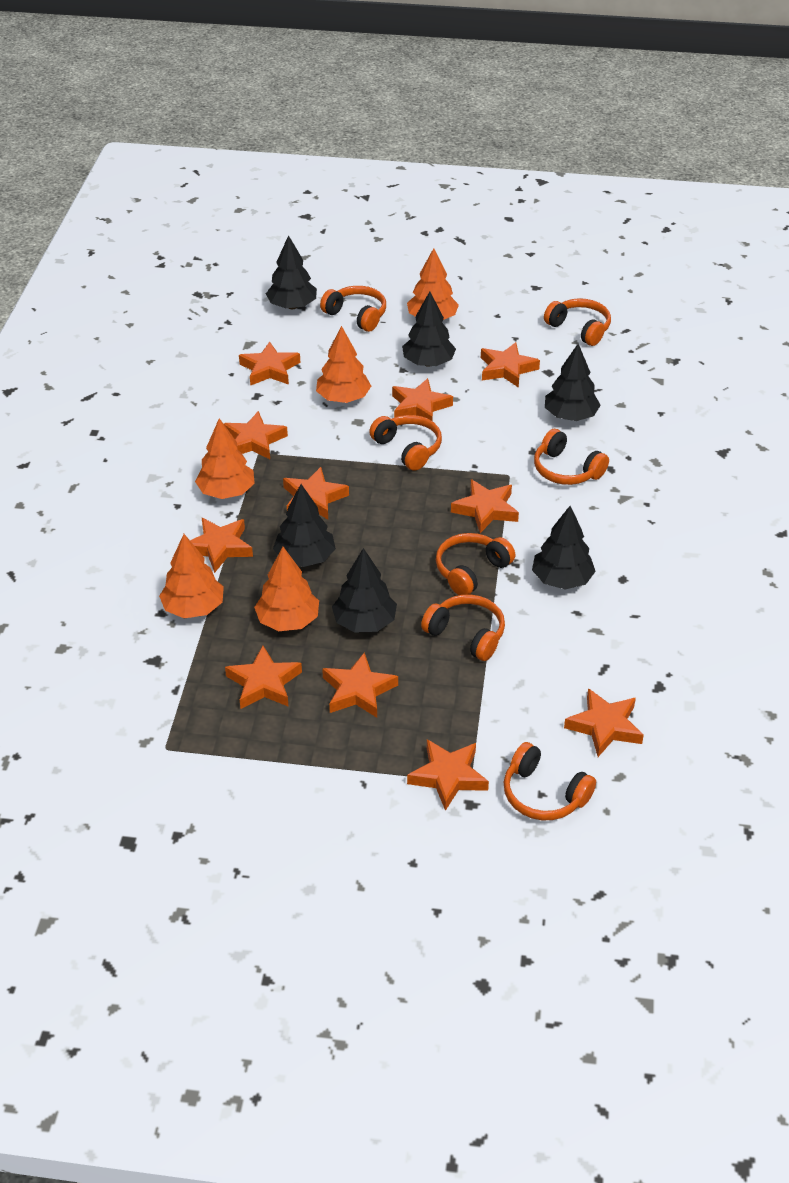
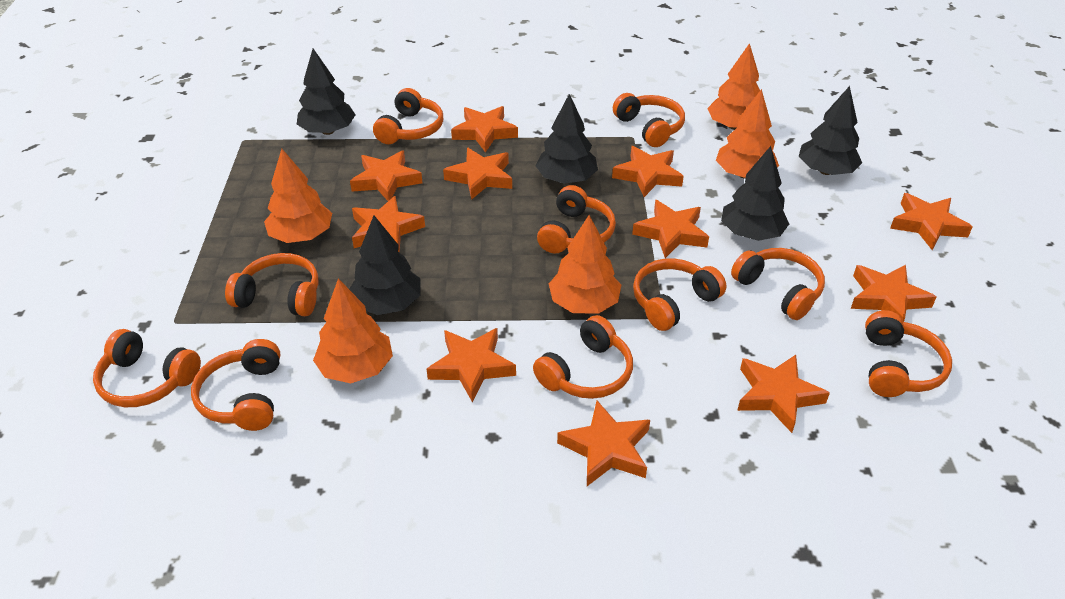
black tree: [266,235,317,309] [273,484,336,567] [332,548,397,633] [402,292,456,367] [532,506,596,589] [545,344,601,421] = 6 -> [297,49,355,135] [349,215,420,315] [535,94,598,184] [721,146,789,241] [799,86,862,175] = 5
orange headphones: [320,286,386,332] [369,415,442,471] [421,594,505,661] [436,533,515,595] [504,742,596,820] [534,429,609,485] [544,298,611,346] = 7 -> [93,329,201,407] [191,339,280,431] [225,253,319,316] [373,88,443,144] [533,315,633,399] [537,185,616,253] [613,93,685,147] [633,259,726,331] [731,248,825,320] [865,310,952,397] = 10

